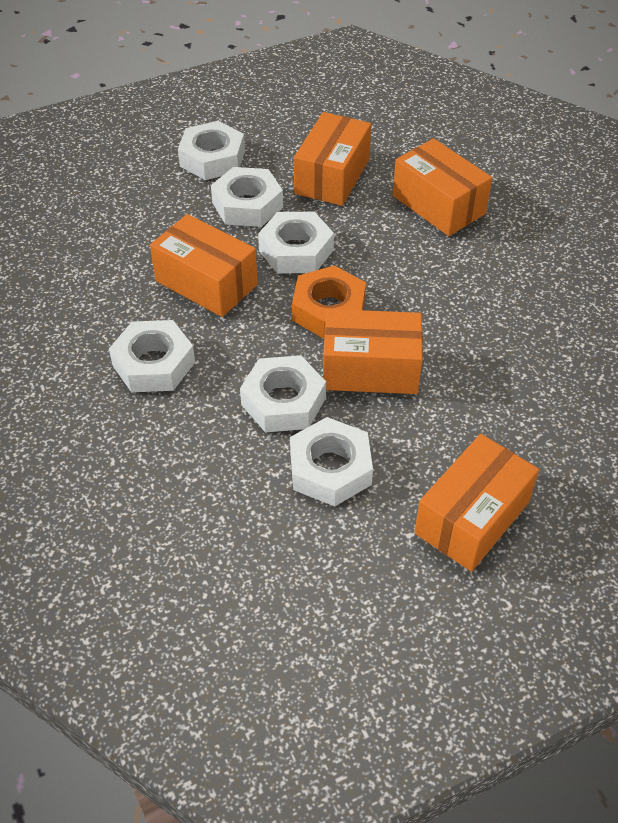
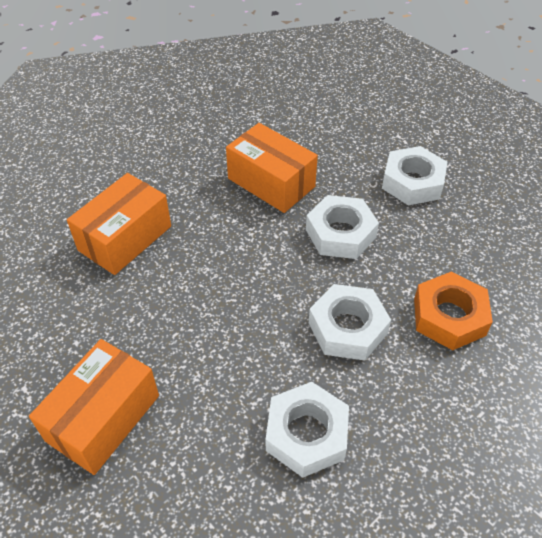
orange box: [150,214,258,317] [294,112,371,206] [323,309,423,394] [393,138,492,236] [414,434,539,572] = 5 -> [29,339,159,475] [67,173,171,275] [226,123,318,213] = 3
white nut: [109,320,195,392] [178,121,245,180] [211,167,283,227] [240,355,326,432] [258,212,334,274] [290,417,373,507] = 6 -> [266,382,349,478] [306,195,379,259] [309,284,391,360] [382,146,447,205] = 4

